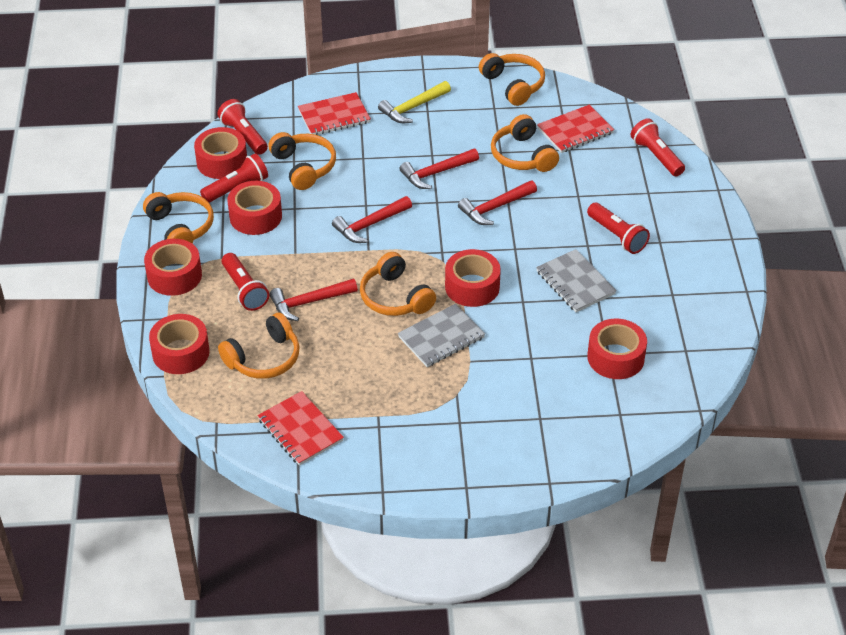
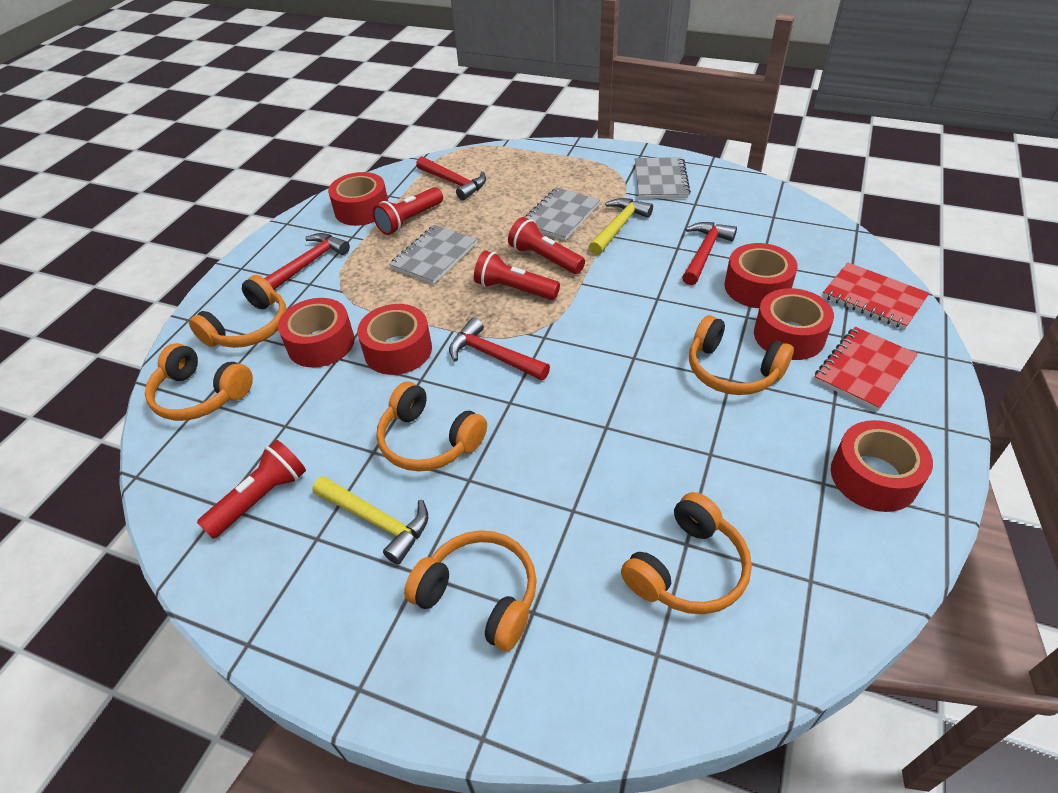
grey notebook: [398,304,485,367] [536,249,617,312] = 2 -> [389,225,477,284] [525,187,600,241] [635,157,691,199] = 3
red flashlight: [200,153,268,203] [218,99,268,155] [222,253,269,311] [587,203,650,254] [631,118,685,176] = 5 -> [197,440,306,539] [373,187,443,235] [474,251,560,300] [508,217,585,274] = 4
red notebook: [257,391,344,466] [298,92,371,135] [537,105,614,153] = 3 -> [814,327,918,411] [822,263,930,330] = 2
yellow hammer: [378,81,451,123] = 1 -> [312,476,428,565] [589,198,653,255] = 2

